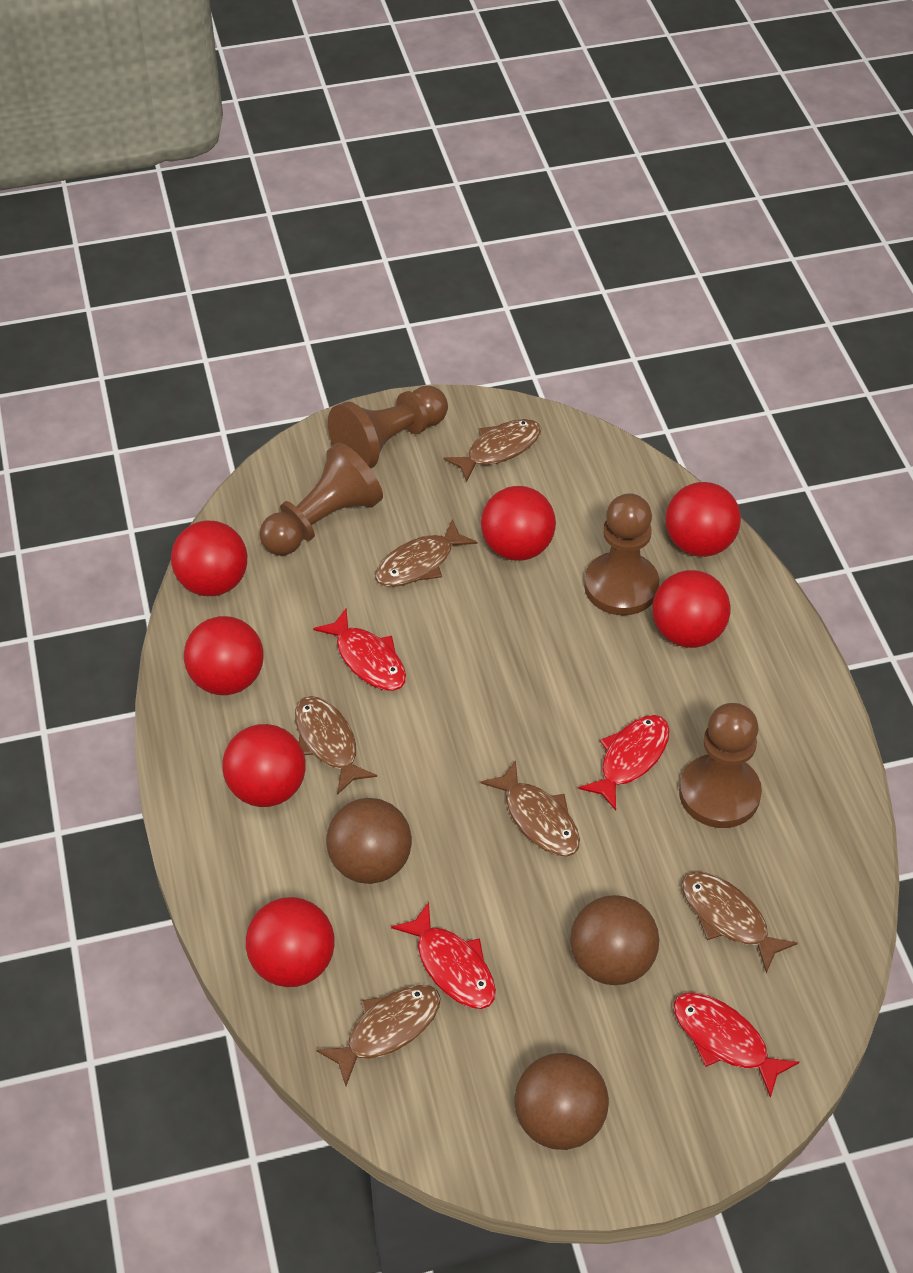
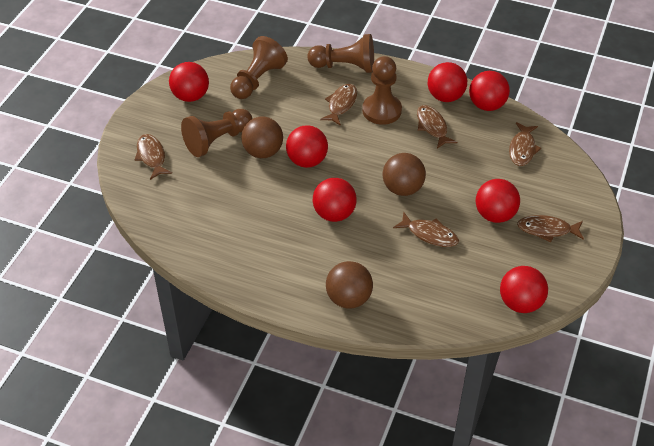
red fish: [313,608,406,691] [391,902,496,1009] [578,715,670,810] [673,993,799,1098] = 4 -> none = 0

